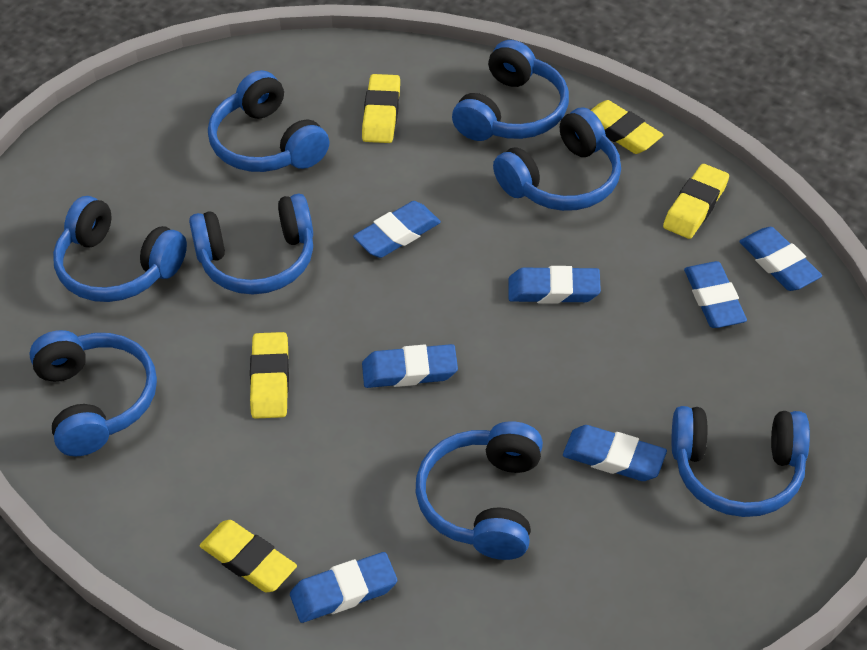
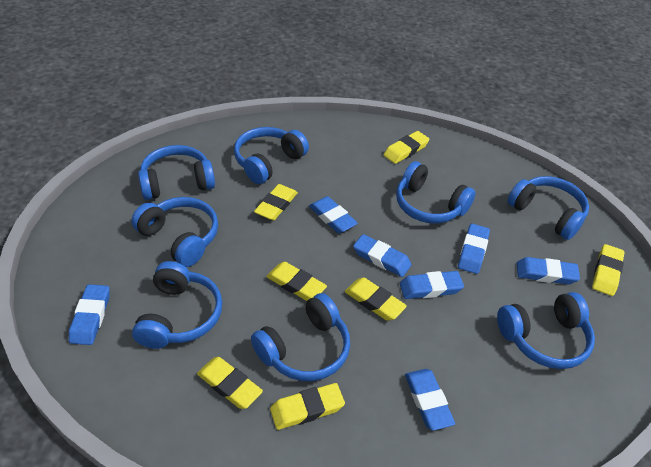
yellow eraser: [200,520,297,592] [250,332,289,419] [362,74,400,143] [591,100,663,154] [663,164,729,239] = 5 -> [197,357,263,409] [254,184,298,221] [266,262,327,301] [270,383,345,430] [345,278,407,321] [384,131,430,164] [592,244,625,296] = 7

